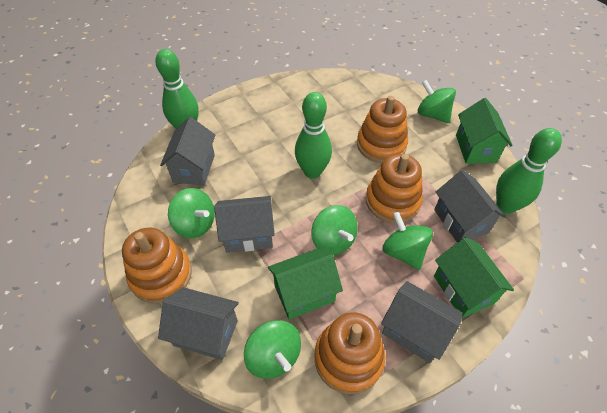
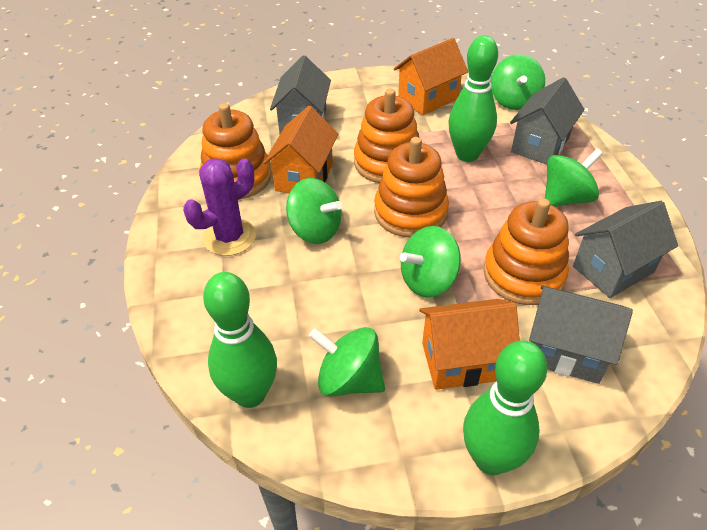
green house: [268,247,343,320] [434,237,514,318] [456,98,513,164] = 3 -> none = 0
grey house: [158,287,239,360] [160,117,215,185] [214,196,275,253] [381,281,463,363] [434,170,506,242] = 5 -> [270,56,331,135] [510,77,584,165] [529,286,633,384] [573,201,678,298] = 4
orange house: none = 0 -> [264,106,338,193] [394,38,468,115] [419,299,520,390] = 3
purple cactus: none = 0 -> [183,158,256,256] = 1

